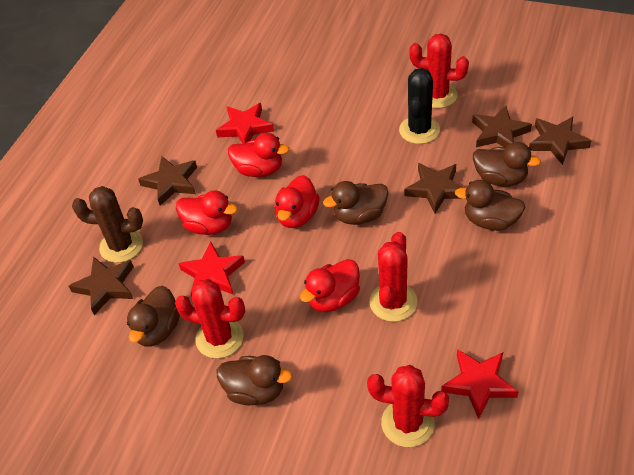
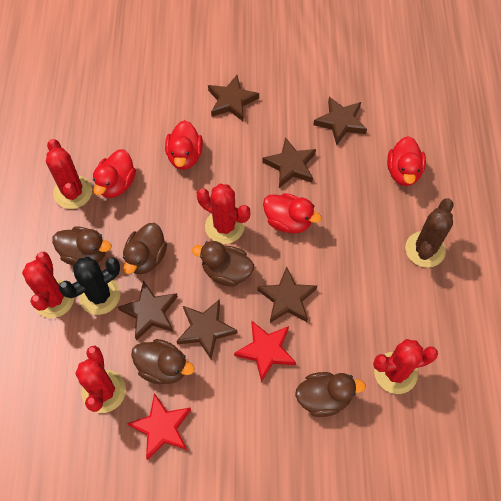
brown star: [69,256,134,315] [138,156,197,206] [404,163,463,214] [472,106,532,148] [529,117,591,165] = 5 -> [118,281,178,341] [176,299,238,359] [208,75,259,122] [257,266,317,323] [262,137,316,188] [313,97,367,145] = 6
red cactus: [175,279,245,359] [367,365,449,447] [369,232,418,322] [409,33,469,108] = 4 -> [22,252,74,318] [46,139,92,209] [75,346,126,413] [197,184,250,244] [373,339,438,394] = 5
red star: [178,242,245,296] [216,103,274,144] [441,349,518,419] = 3 -> [127,393,191,460] [234,321,296,383] = 2

